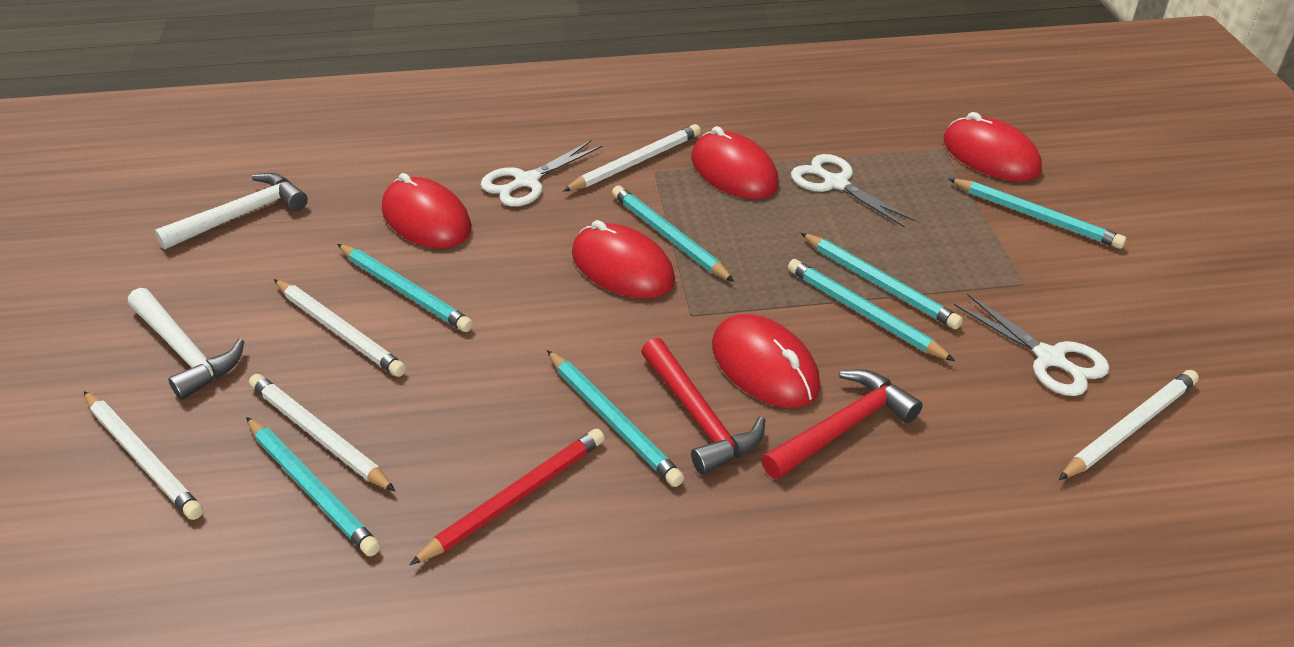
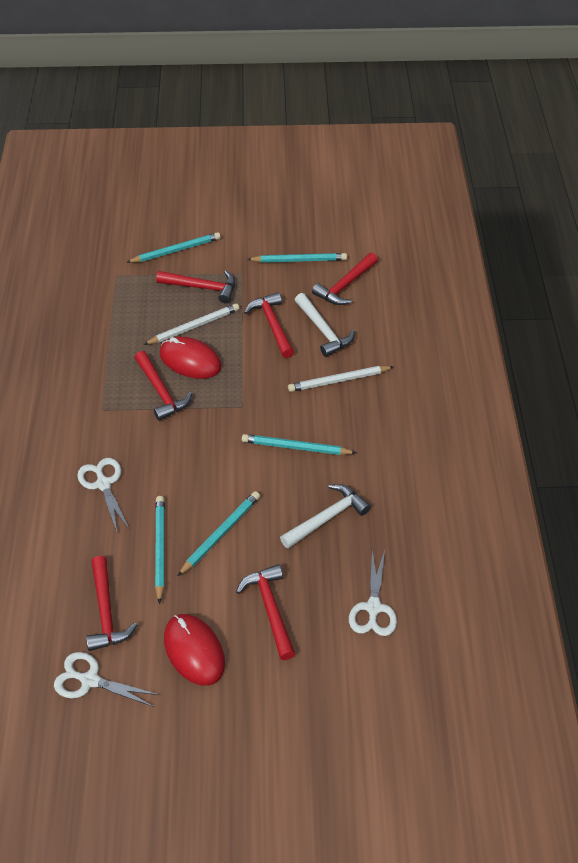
red hammer: [641,338,765,475] [761,369,923,479] = 2 -> [86,556,137,651] [135,351,192,421] [156,271,235,303] [236,564,295,660] [244,292,294,358] [312,253,378,305] = 6
red mouse: [382,173,472,249] [572,220,675,299] [691,126,779,199] [712,314,820,408] [943,112,1042,181] = 5 -> [160,337,221,379] [164,614,225,686] = 2
red pencil: [409,428,605,565] = 1 -> none = 0
turquoise pencil: [246,417,380,556] [337,244,473,332] [547,350,684,487] [612,186,735,282] [788,259,955,361] [801,233,963,329] [948,178,1126,249] = 7 -> [126,232,221,263] [155,496,165,604] [178,491,260,576] [242,434,356,455] [247,253,347,263] = 5
white pencil: [84,391,203,520] [249,374,395,491] [274,279,406,377] [563,124,701,191] [1059,370,1199,480] = 5 -> [143,303,239,345] [288,366,394,392] = 2

